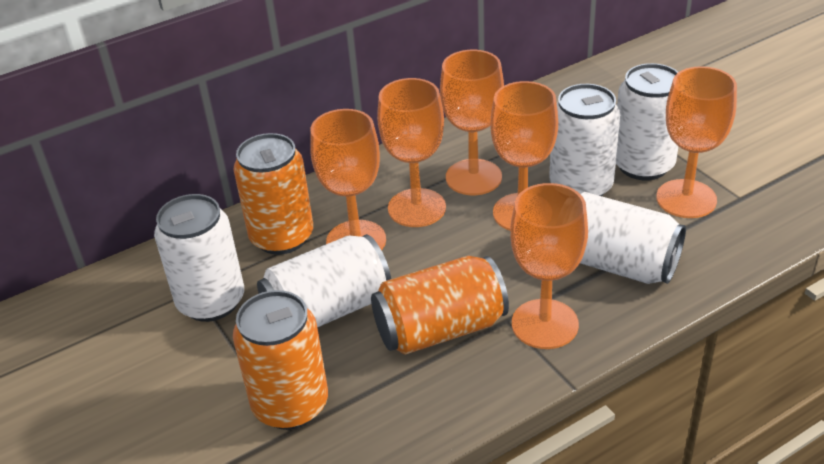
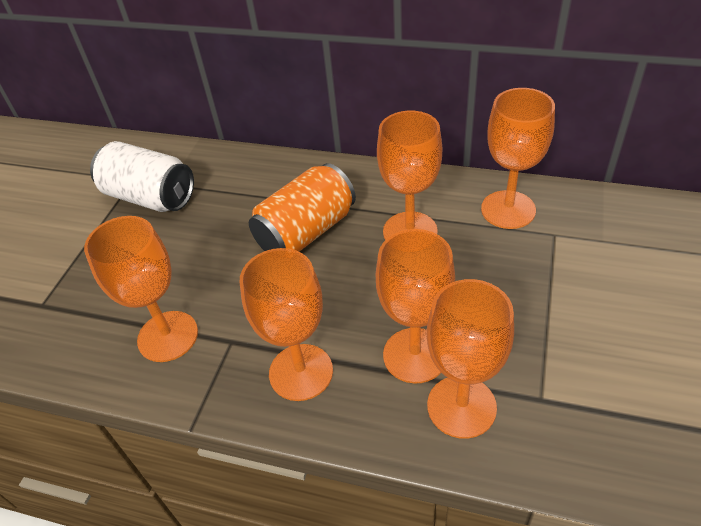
orange can: [233,133,313,255] [233,290,328,430] [371,256,509,355] = 3 -> [249,163,356,252] = 1
white can: [154,194,244,322] [257,234,391,327] [549,84,620,196] [580,192,686,284] [616,63,678,180] = 5 -> [90,141,194,212] = 1

